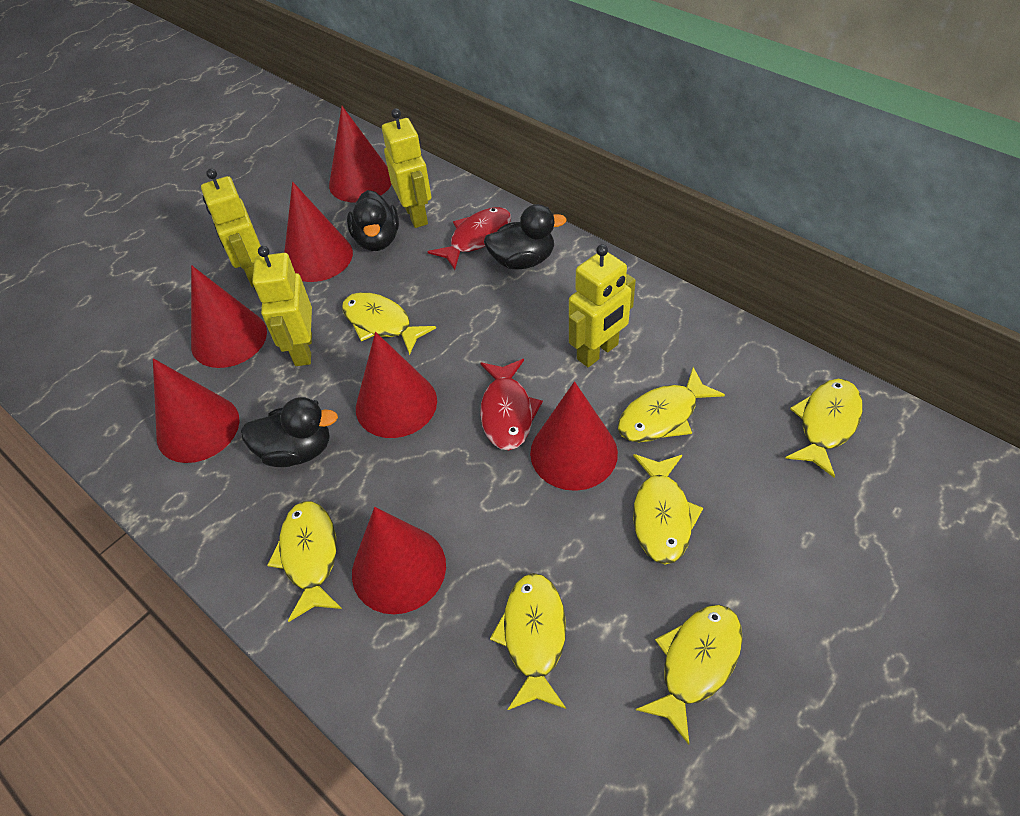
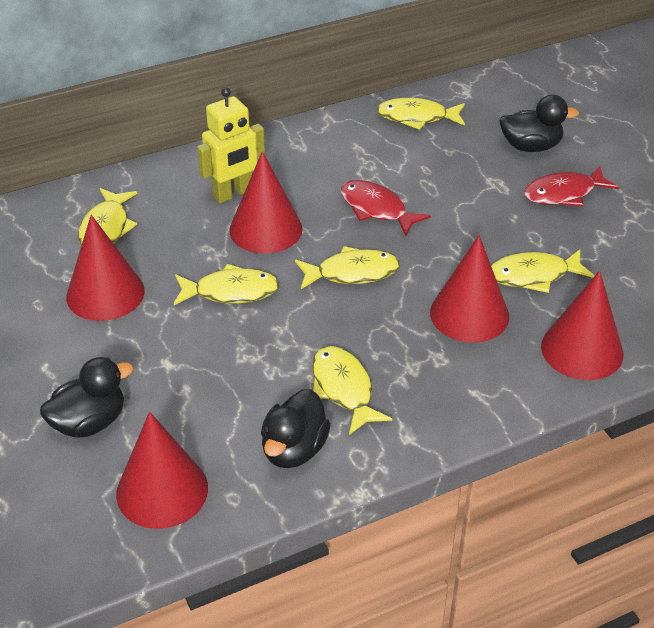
red cone: [153,358,240,463] [191,265,267,368] [284,182,353,282] [329,106,392,203] [352,507,446,614] [356,332,437,438] [530,381,618,491] = 7 -> [66,215,145,321] [116,412,208,529] [230,151,303,254] [430,235,509,343] [541,271,624,380] = 5
yellow fish: [267,501,342,622] [342,292,436,355] [490,573,566,710] [618,367,725,442] [633,454,703,565] [636,605,743,745] [785,379,863,478] = 7 -> [78,188,137,245] [174,264,279,305] [295,246,400,289] [312,346,392,435] [377,98,465,130] [491,249,594,293] = 6
yellow robot: [201,168,261,287] [252,246,312,366] [382,108,431,228] [569,244,636,367] = 4 -> [197,87,265,203] = 1

